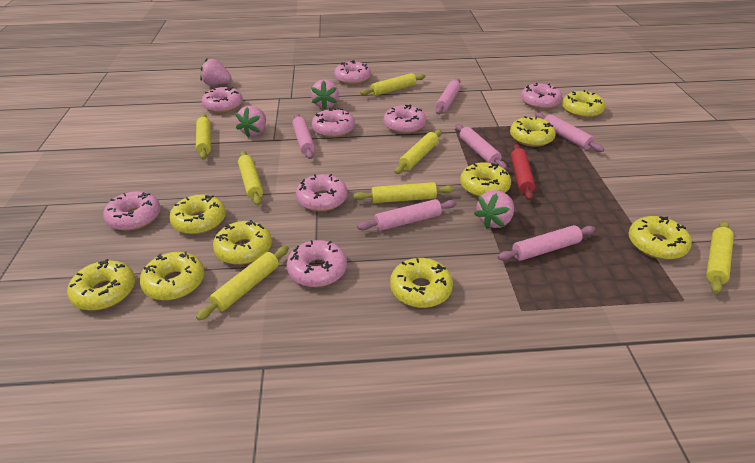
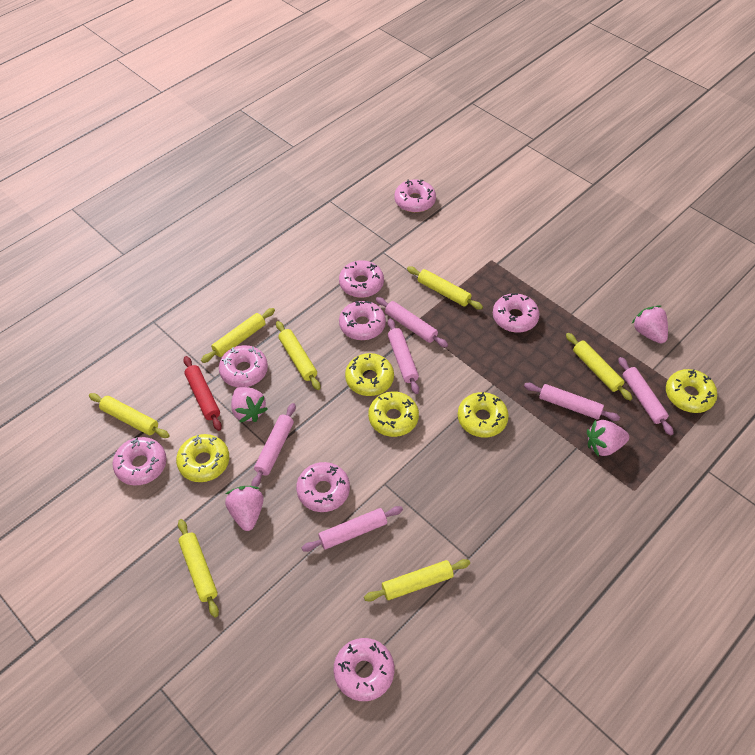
yellow donut: [67,259,135,311] [140,252,204,301] [169,194,226,235] [213,220,272,265] [390,258,453,308] [460,162,511,197] [510,116,556,147] [562,90,605,118] [629,216,692,260] = 9 -> [176,434,229,482] [345,353,394,396] [368,391,419,437] [458,392,509,438] [666,369,717,413] = 5

